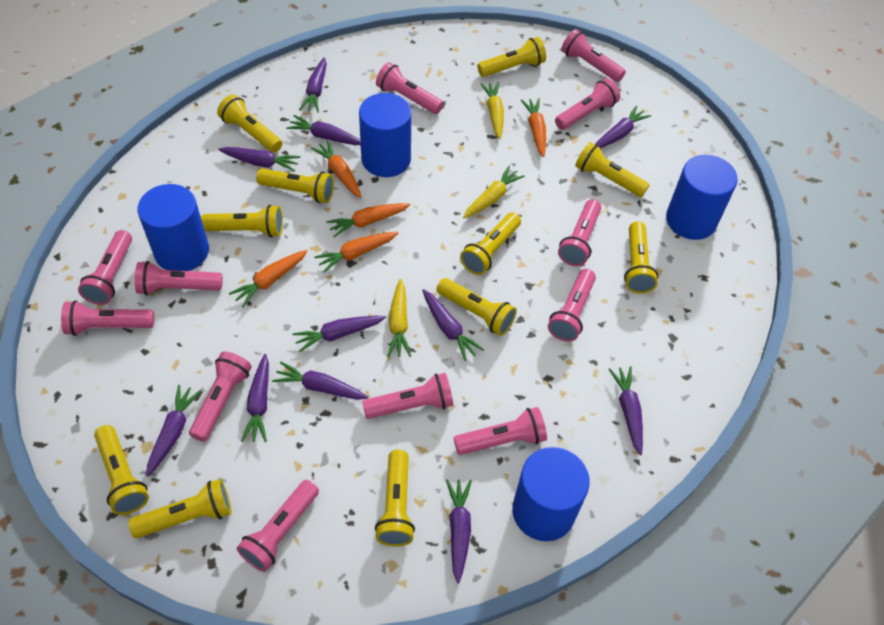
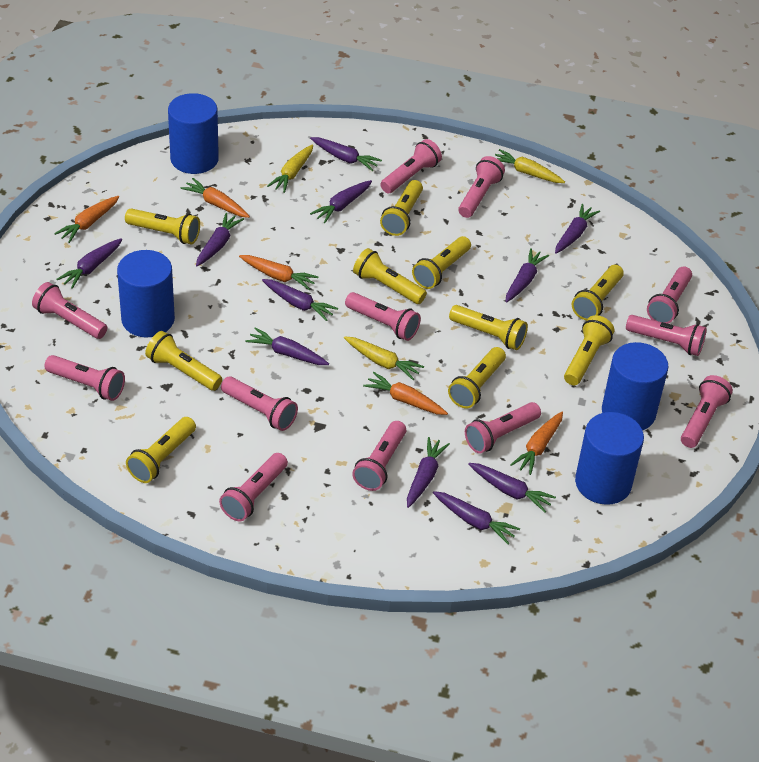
yellow flashlight: [94,425,149,515] [129,479,232,538] [201,205,283,238] [217,94,282,153] [256,168,334,203] [375,450,415,546] [437,278,517,336] [460,212,521,275] [477,37,546,77] [575,142,649,197] [624,221,658,294] = 11 -> [125,208,200,245] [126,417,196,483] [145,331,222,391] [353,248,427,304] [380,180,423,236] [412,236,471,289] [448,347,506,408] [449,305,528,350] [564,315,615,385] [572,265,624,321] = 10

